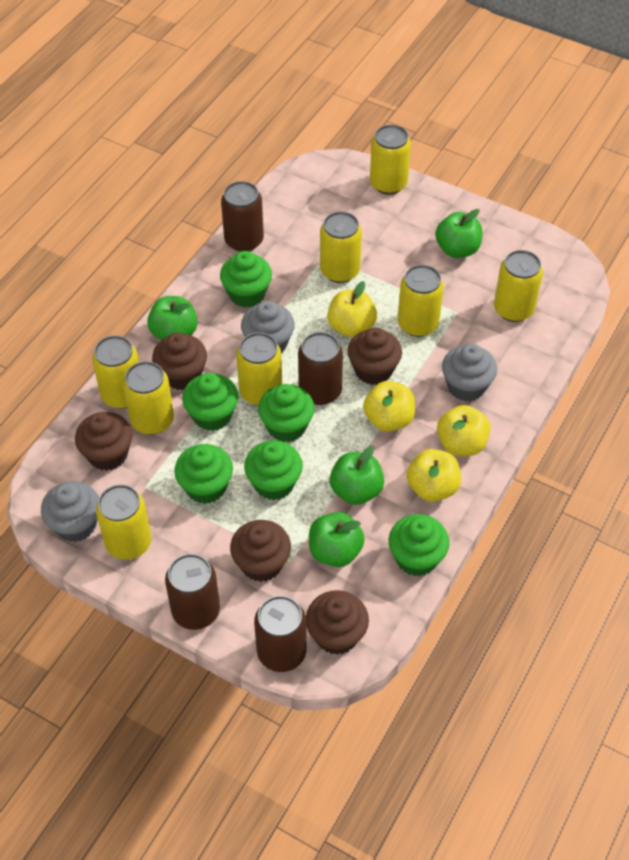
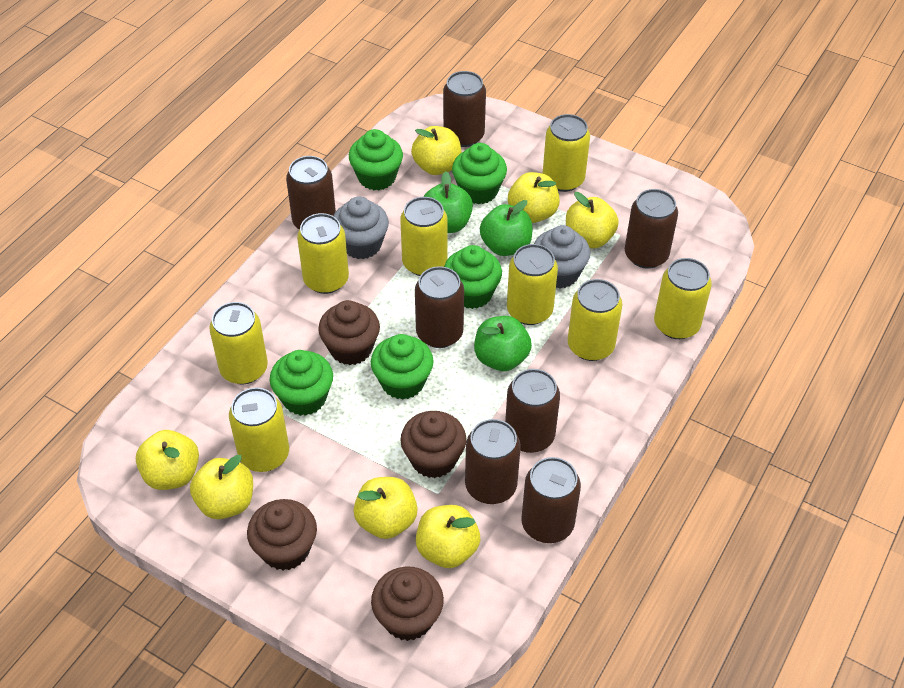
brown can: [165,554,220,630] [221,181,264,252] [254,596,307,672] [298,332,343,405] = 4 -> [286,156,336,230] [415,266,464,348] [443,71,486,147] [465,419,521,504] [505,369,560,453] [521,457,581,543] [625,189,678,269] = 7
brown cupcake: [75,412,133,471] [152,332,207,390] [230,520,291,582] [306,590,369,655] [347,327,402,385] = 5 -> [247,499,317,571] [318,300,380,365] [371,567,444,641] [400,411,466,478] = 4
green apple: [147,296,198,340] [309,512,365,567] [330,446,384,505] [435,209,483,258] = 4 -> [423,171,473,233] [474,316,532,371] [480,200,532,256] = 3
green cupcake: [174,444,233,504] [182,373,238,431] [220,251,272,308] [244,440,303,500] [258,384,315,442] [389,514,449,576] = 6 -> [270,350,333,416] [349,129,403,190] [371,334,434,400] [444,245,502,309] [452,143,507,204] = 5
grey cupcake: [41,481,99,542] [241,301,295,354] [442,344,497,401] = 3 -> [334,197,389,259] [534,225,590,289] = 2
yellow apple: [327,281,377,337] [363,381,415,432] [407,449,461,502] [437,405,491,456] = 4 -> [136,430,199,490] [190,455,253,519] [354,477,418,539] [411,126,461,175] [416,505,480,568] [508,172,560,223] [566,192,619,248] = 7

